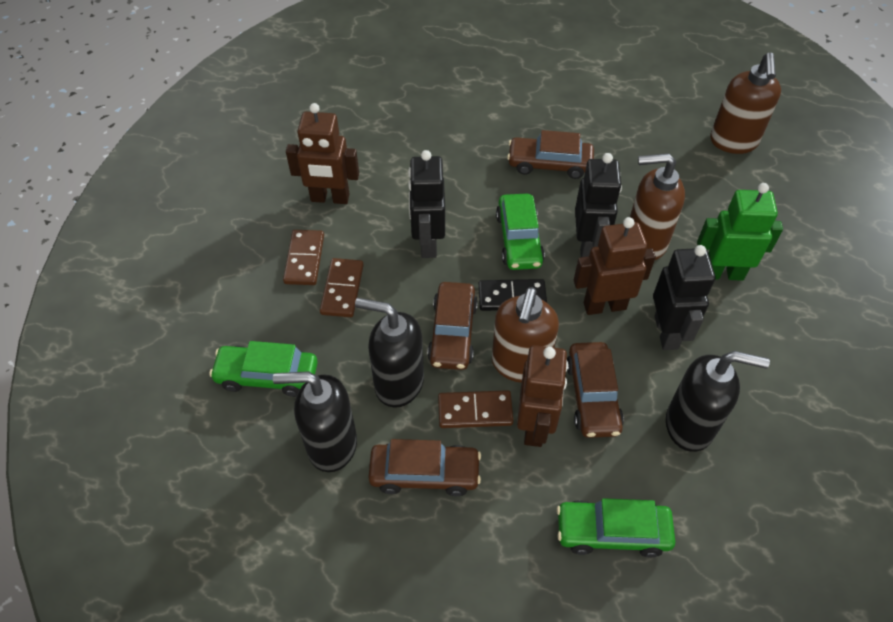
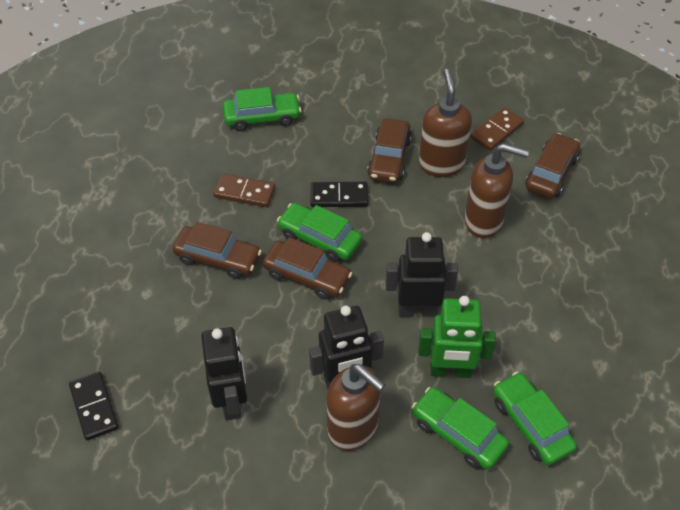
black domino: [478,279,547,311] = 1 -> [69,372,119,440] [311,182,368,207] = 2
black soap dispenser: [273,371,357,472] [355,298,424,408] [666,351,770,452] = 3 -> none = 0
brown domino: [283,230,324,285] [320,258,364,317] [438,390,513,428] = 3 -> [213,173,276,207] [470,107,524,151] = 2
brown robot: [286,103,359,204] [517,345,568,447] [574,217,656,315] = 3 -> none = 0
green car: [209,341,318,397] [496,194,545,270] [557,498,675,558] = 3 -> [223,87,301,131] [277,203,362,262] [412,387,509,470] [493,372,577,465] = 4

